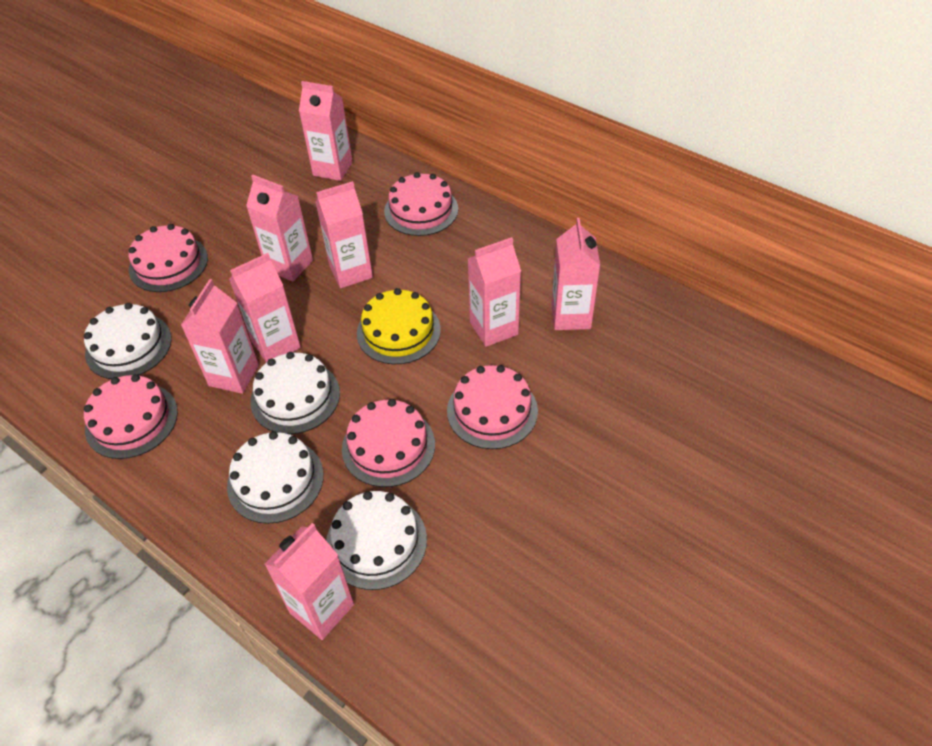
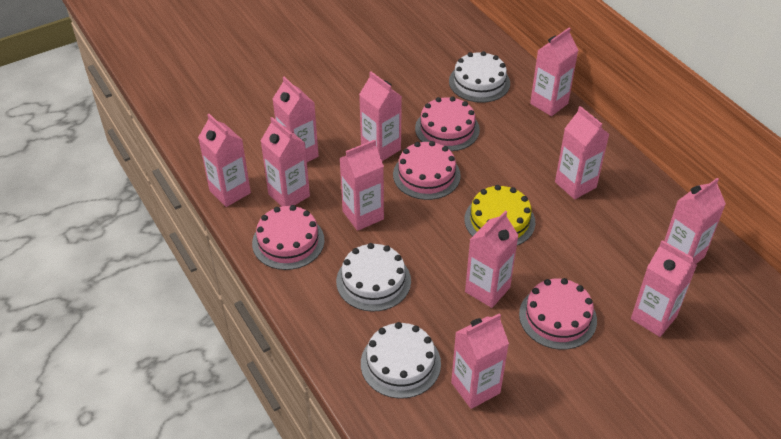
pink cake: [84,374,178,459] [129,224,208,292] [342,399,435,487] [384,172,458,236] [447,365,538,449] = 5 -> [252,205,324,270] [393,141,461,200] [415,96,480,151] [519,278,597,350] = 4
pink carton: [181,279,259,394] [229,253,301,362] [246,175,313,282] [265,523,354,640] [299,81,353,181] [316,181,373,288] [467,237,521,347] [551,218,600,330] = 8 -> [198,114,251,207] [261,117,310,206] [273,76,319,162] [340,140,384,231] [359,72,402,161] [451,313,509,409] [465,211,519,308] [530,28,578,116] [555,106,609,199] [631,240,697,337] [664,178,726,264] = 11
white cake: [84,303,172,379] [227,431,324,524] [250,352,340,434] [326,491,427,590] = 4 -> [336,243,411,312] [361,322,441,398] [449,51,510,103] = 3

